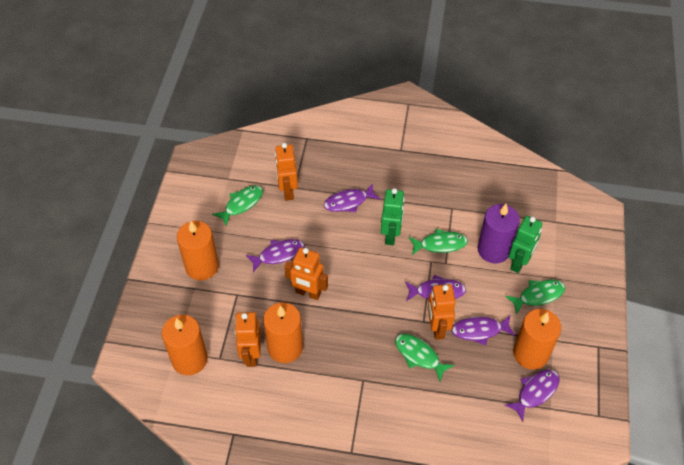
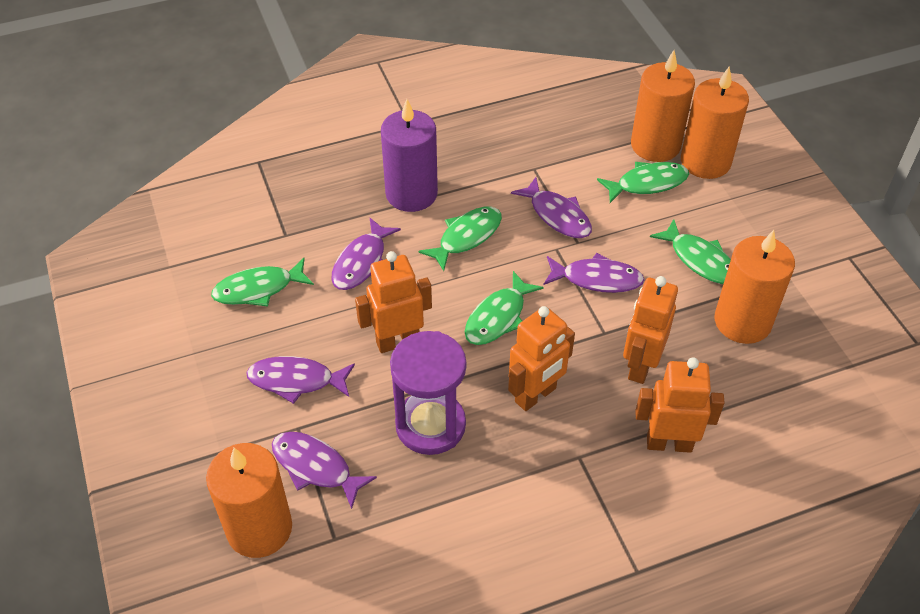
green fish: [212,185,263,226] [395,334,454,382] [408,229,468,255] [505,280,565,314] = 4 -> [211,258,314,307] [418,207,502,271] [465,271,543,345] [597,162,689,203] [650,219,731,284] = 5
green robot: [381,188,405,245] [509,216,542,273] = 2 -> none = 0
purple hourglass: none = 0 -> [390,331,466,455] = 1

